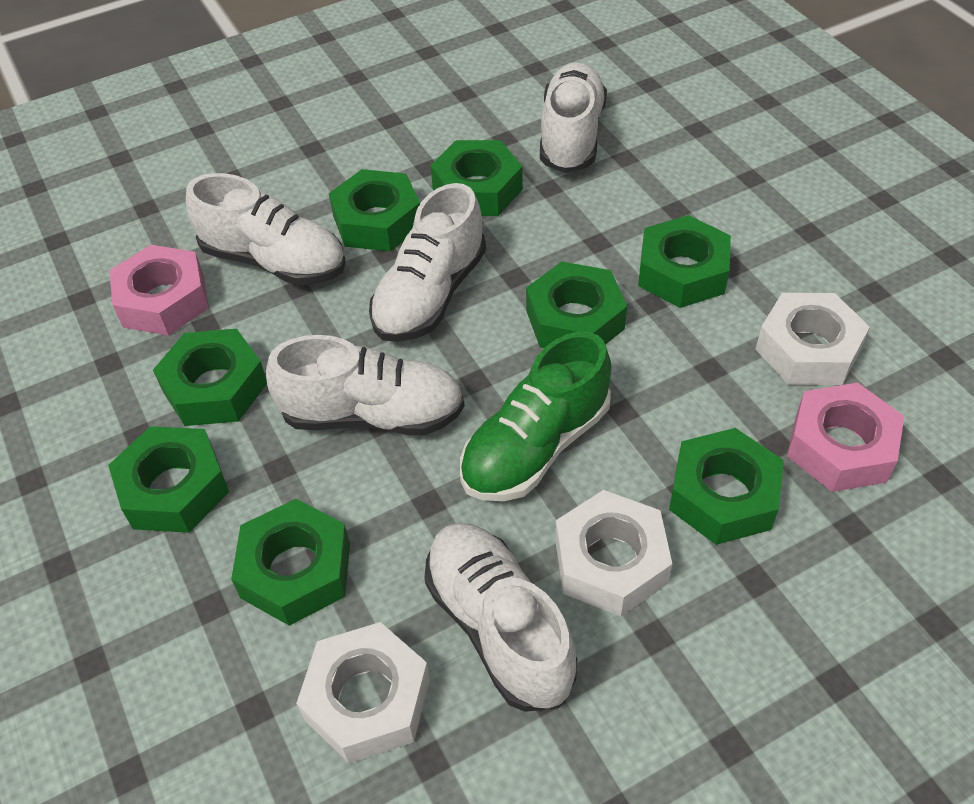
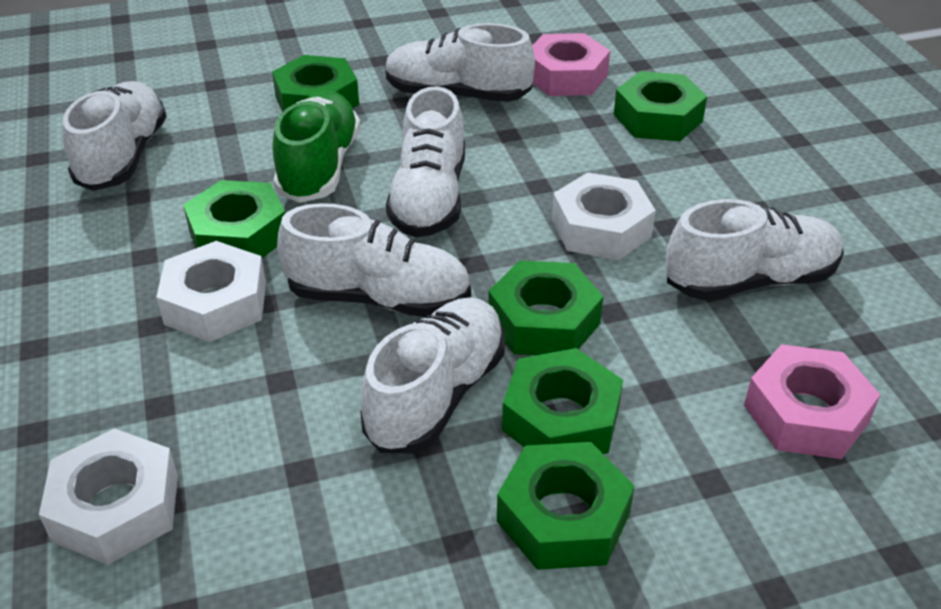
green nut: [108,426,229,533] [153,329,267,426] [231,499,350,626] [329,169,420,252] [430,140,523,216] [526,261,627,348] [638,215,731,308] [669,428,784,545] = 8 -> [183,180,285,258] [272,55,359,112] [488,260,603,355] [497,442,635,570] [502,348,623,454] [614,71,707,141] = 6
white shoe: [186,173,346,285] [266,335,465,435] [369,183,486,342] [424,523,577,712] [540,62,607,173] = 5 -> [63,81,167,191] [277,203,471,317] [361,297,505,454] [385,23,535,102] [386,86,465,237] [665,199,844,300] = 6

